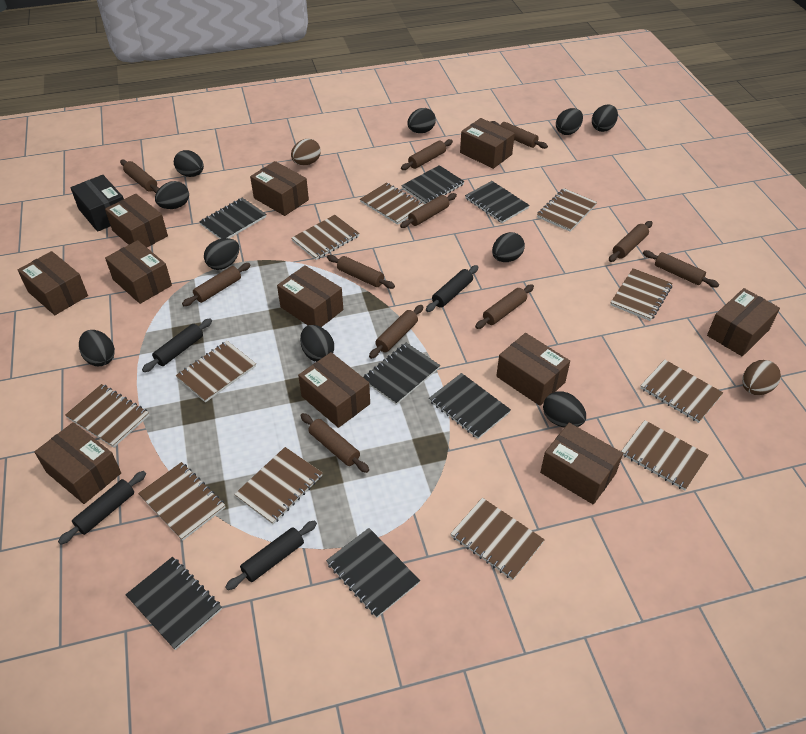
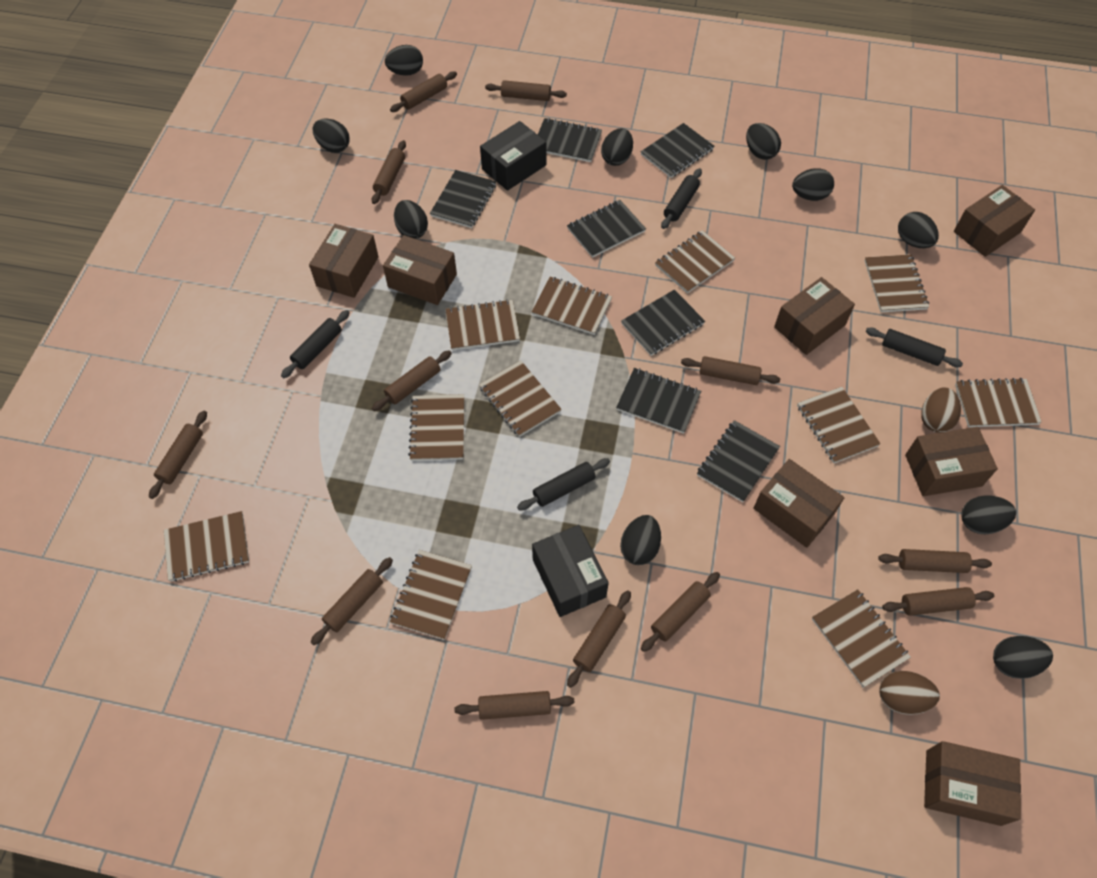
black box: [70,175,124,232] = 1 -> [480,121,546,191] [532,525,609,617] = 2
brown box: [18,251,88,315] [34,422,121,504] [105,194,168,247] [105,240,172,304] [250,161,309,216] [277,265,343,327] [298,352,370,428] [460,118,515,169] [496,333,570,406] [540,423,623,505] [707,288,780,357] = 11 -> [309,224,379,298] [383,235,457,305] [753,459,844,548] [774,277,855,355] [905,427,998,496] [924,741,1021,826] [954,185,1035,257] = 7
brown rolling pin: [120,159,159,193] [182,263,251,306] [300,413,369,473] [327,255,395,289] [369,305,423,359] [400,193,457,228] [401,139,453,170] [475,285,534,329] [491,121,548,149] [609,221,652,262] [643,250,719,287] = 11 -> [149,411,207,499] [311,557,393,645] [372,140,406,204] [372,350,452,411] [390,71,457,112] [454,691,574,720] [485,80,567,101] [567,590,631,688] [641,572,720,652] [681,356,780,385] [878,549,992,573] [882,587,994,616] = 12

